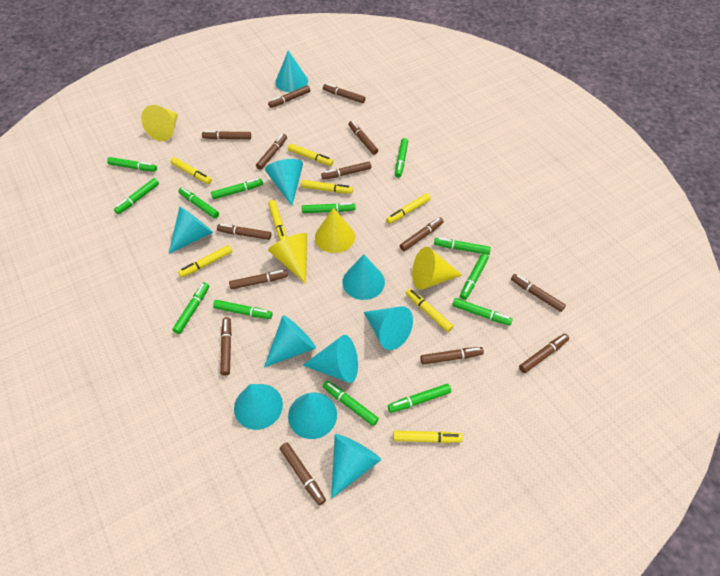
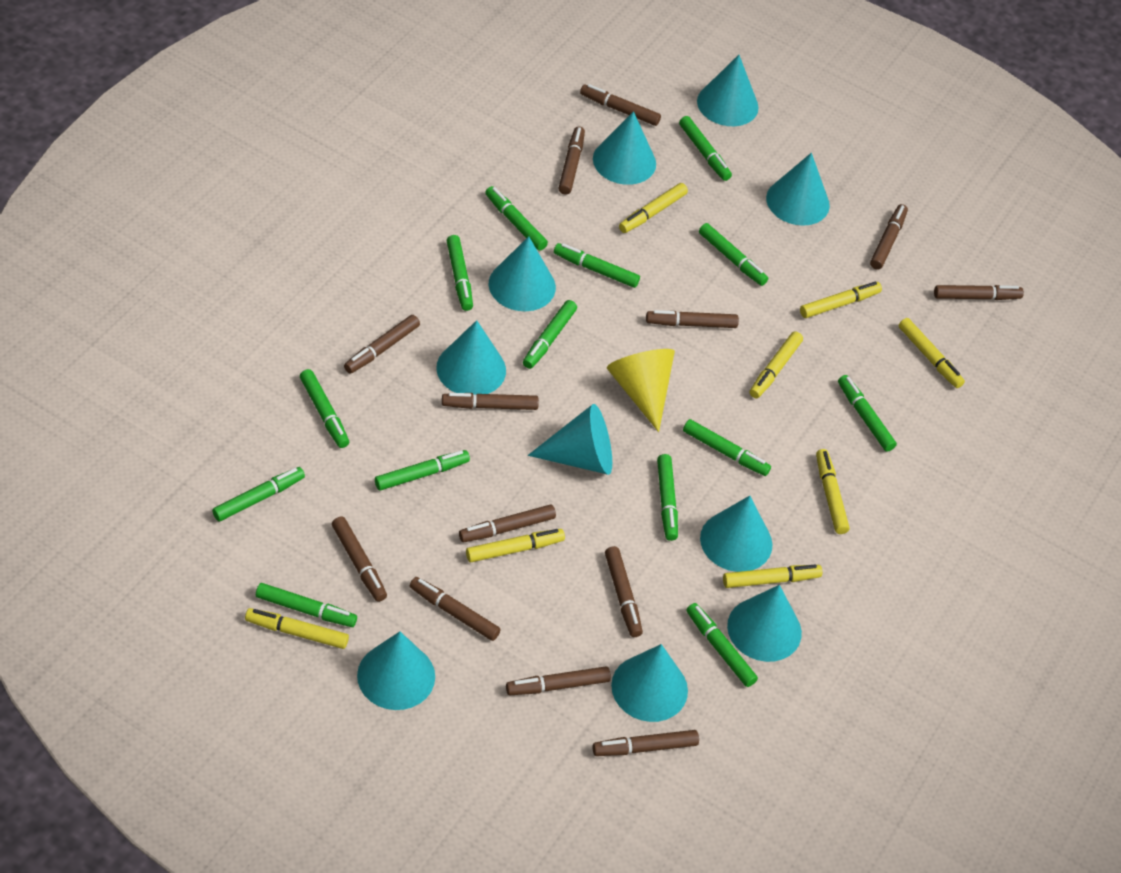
brown marker: [202,131,251,139] [217,224,271,240] [220,317,232,376] [229,270,288,289] [256,134,287,170] [268,85,310,108] [280,443,326,505] [321,162,371,180] [323,83,366,103] [348,121,378,155] [400,218,444,251] [421,347,484,365] [511,274,566,312] [519,334,569,373] = 14 -> [332,517,387,602] [344,315,420,374] [410,577,501,641] [442,393,539,410] [459,504,556,542] [506,666,611,695] [559,126,585,195] [580,84,661,126] [593,730,699,756] [605,546,643,637] [646,310,739,328] [870,204,908,270] [934,285,1024,300] = 13
green marker: [107,157,157,172] [114,178,159,214] [172,282,209,334] [179,188,219,218] [211,178,263,199] [213,300,273,319] [302,203,356,213] [323,381,379,426] [388,384,451,413] [395,138,408,177] [434,238,491,255] [452,298,513,326] [460,253,489,300] = 13 -> [212,467,305,522] [256,583,357,627] [300,369,349,448] [375,450,470,491] [446,235,473,311] [485,186,548,251] [523,300,577,369] [554,243,640,288] [657,454,678,541] [679,116,732,181] [683,419,771,476] [686,603,758,687] [699,223,768,286] [838,375,897,452] = 14
yellow cone: [141,105,178,141] [268,233,307,284] [315,208,355,253] [412,247,462,290] = 4 -> [607,349,675,432] = 1

